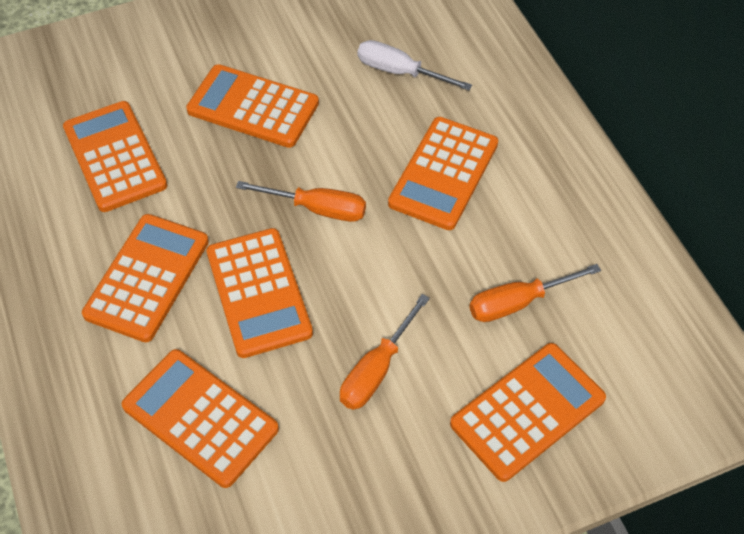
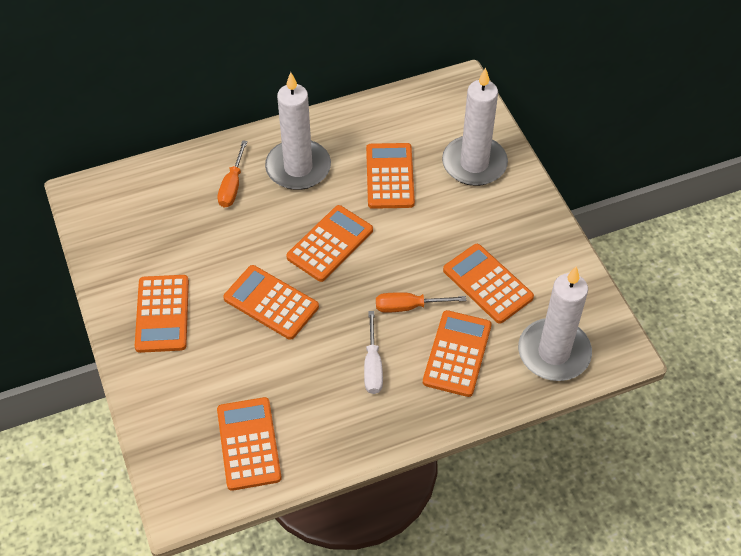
orange screwdriver: [236,181,366,222] [340,294,430,410] [469,264,601,322] = 3 -> [217,140,247,208] [376,292,466,313] = 2
white candle: none = 0 -> [265,72,331,190] [442,68,508,186] [518,266,592,381] = 3

